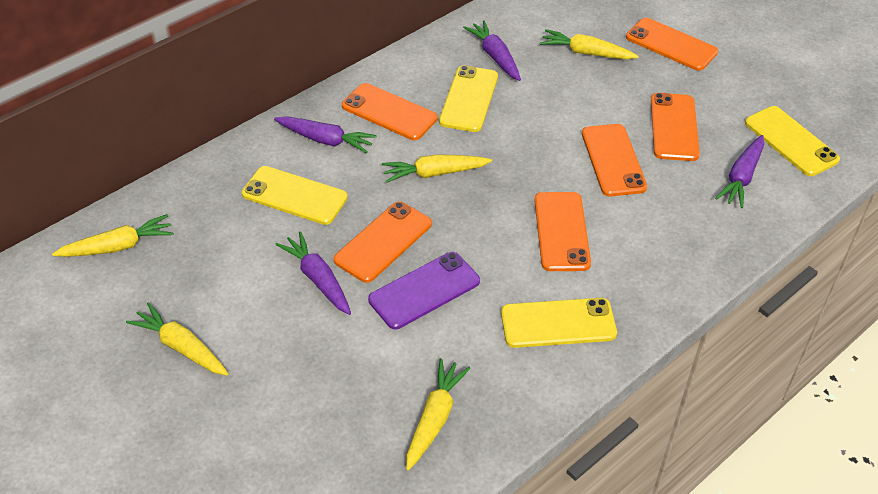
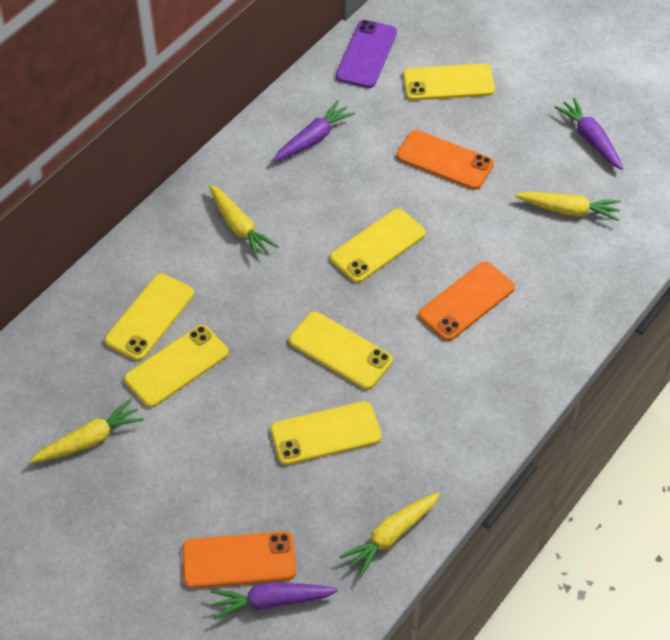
orange phone: [333,201,432,283] [342,83,438,140] [534,192,591,271] [582,124,647,196] [626,18,718,71] [651,93,700,161] = 6 -> [182,531,296,588] [397,130,494,190] [418,262,515,341] = 3
purple carrot: [274,116,377,153] [275,231,351,315] [463,20,521,81] [715,135,764,208] = 4 -> [210,583,338,620] [273,101,355,162] [554,97,623,170] = 3
yellow carrot: [52,214,174,257] [126,302,229,376] [382,154,492,183] [406,358,471,471] [540,29,639,59] = 5 -> [30,399,144,463] [209,185,279,260] [339,492,440,578] [515,192,621,221] = 4
yellow phone: [242,166,348,225] [439,65,498,132] [501,298,617,348] [745,106,840,176] = 4 -> [105,273,194,361] [124,325,229,408] [270,401,382,465] [289,312,393,390] [330,209,426,283] [403,64,495,100] = 6

